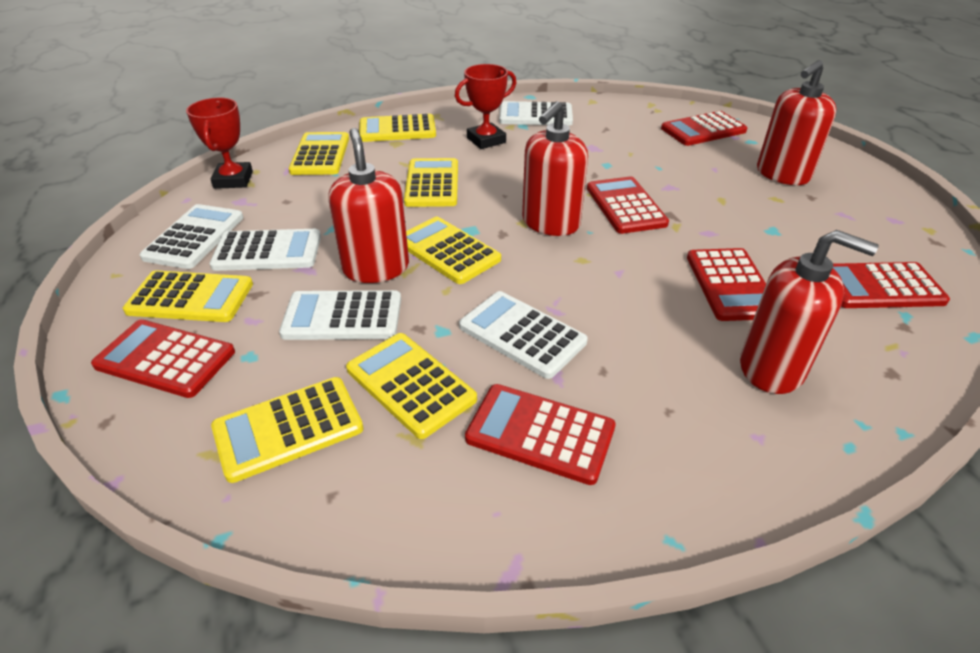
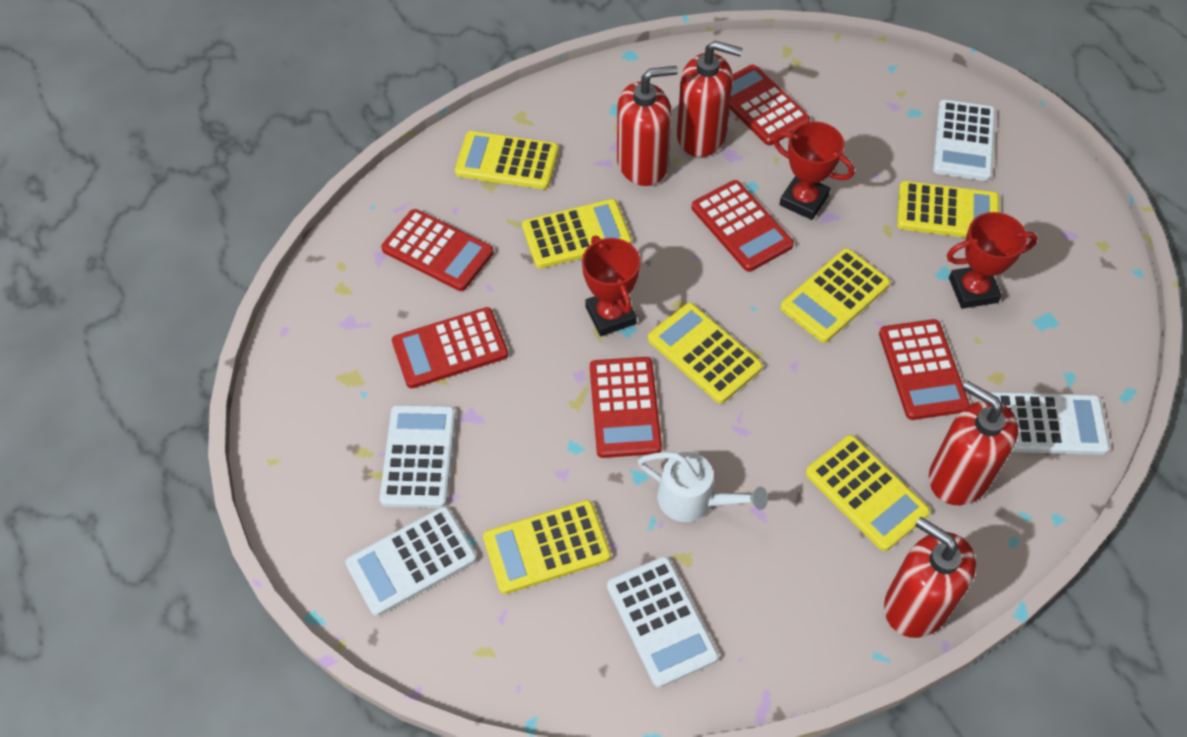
red trophy: [186,98,253,189] [455,64,516,149] = 2 -> [582,236,640,336] [773,122,854,220] [947,212,1038,309] = 3
white watering can: none = 0 -> [638,452,768,522] = 1

